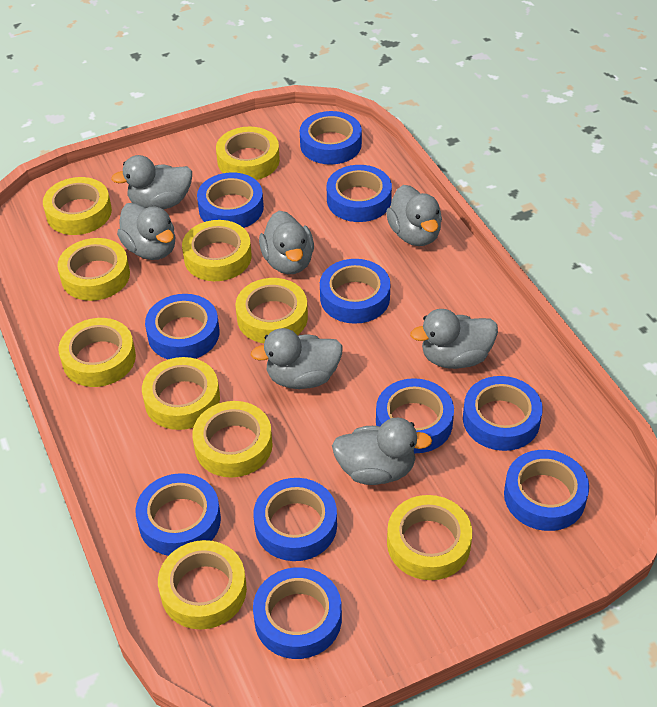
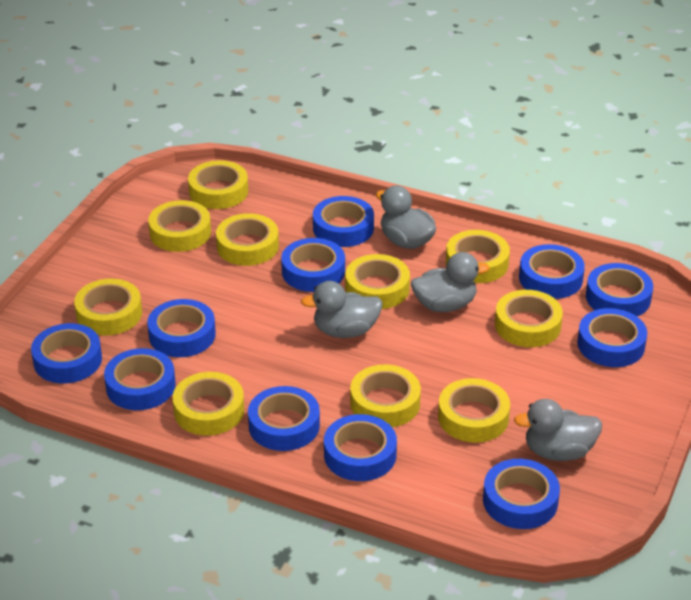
grey duck: [111,155,192,209] [117,203,175,260] [251,328,343,389] [259,211,314,274] [332,418,432,485] [386,185,442,246] [410,309,498,369] = 7 -> [301,281,383,338] [376,186,436,249] [411,252,490,312] [514,399,602,461] = 4

